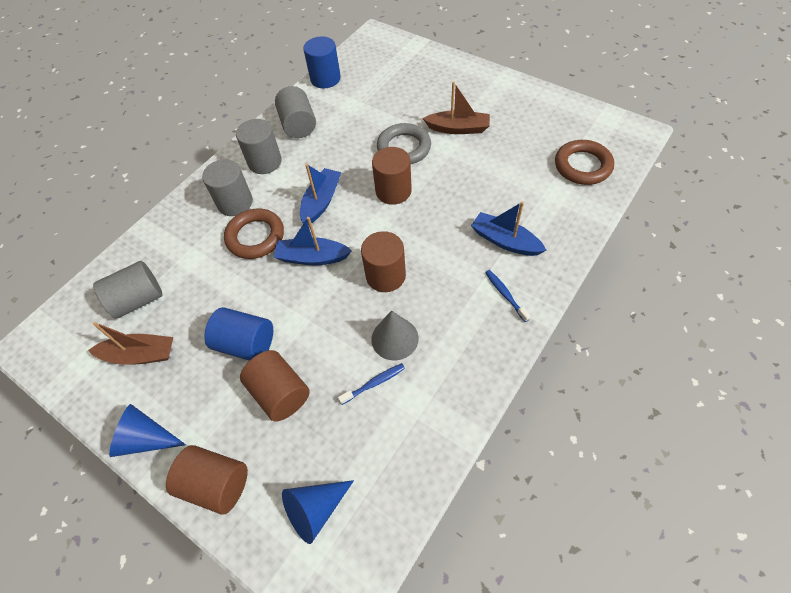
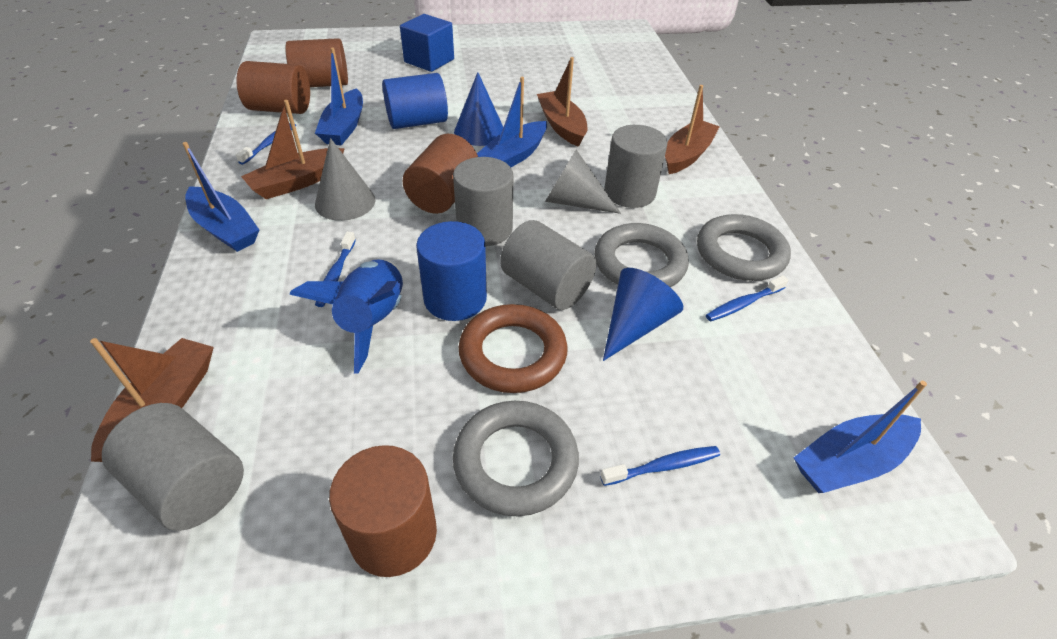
blue boat: [274,217,352,265] [300,164,341,225] [471,201,547,256] = 3 -> [182,142,259,252] [315,48,363,146] [477,77,547,167] [793,381,927,493] = 4
blue cube: none = 0 -> [400,14,454,72] = 1
blue rocket: none = 0 -> [289,259,403,373] = 1
blue toothbrush: [338,363,405,405] [485,270,531,322] = 2 -> [236,123,296,165] [315,232,356,307] [600,446,720,486] [706,276,789,321] = 4
brown boat: [88,322,173,365] [423,81,490,134] = 2 -> [90,338,214,462] [241,100,345,199] [537,57,587,147] [665,85,720,174] = 4
brown ring: [224,208,284,259] [555,140,614,185] = 2 -> [459,304,568,393] = 1
grey cone: [371,310,419,360] = 1 -> [315,138,375,221] [545,150,621,214] = 2
grey ring: [377,123,431,164] = 1 -> [453,401,579,516] [595,223,689,287] [697,214,791,281] = 3

